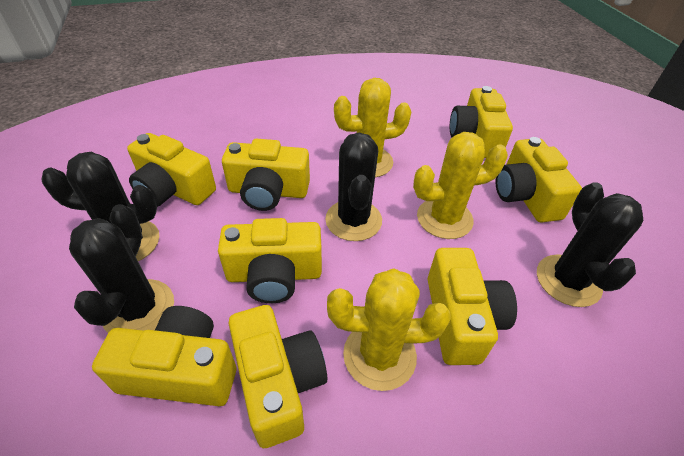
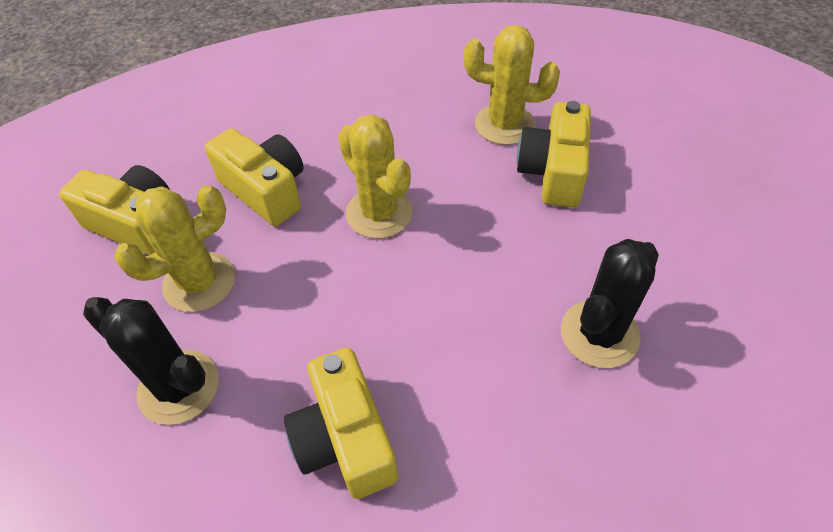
black cactus: [41,152,159,261] [69,204,174,333] [325,132,382,241] [537,182,643,307] = 4 -> [83,297,219,425] [561,239,659,368] = 2
yellow camera: [92,306,236,406] [127,133,216,207] [218,218,322,303] [222,139,310,211] [229,305,327,448] [428,248,517,365] [450,86,513,158] [496,137,582,223] = 8 -> [59,165,169,255] [205,128,304,226] [284,348,398,499] [517,101,591,208] = 4

